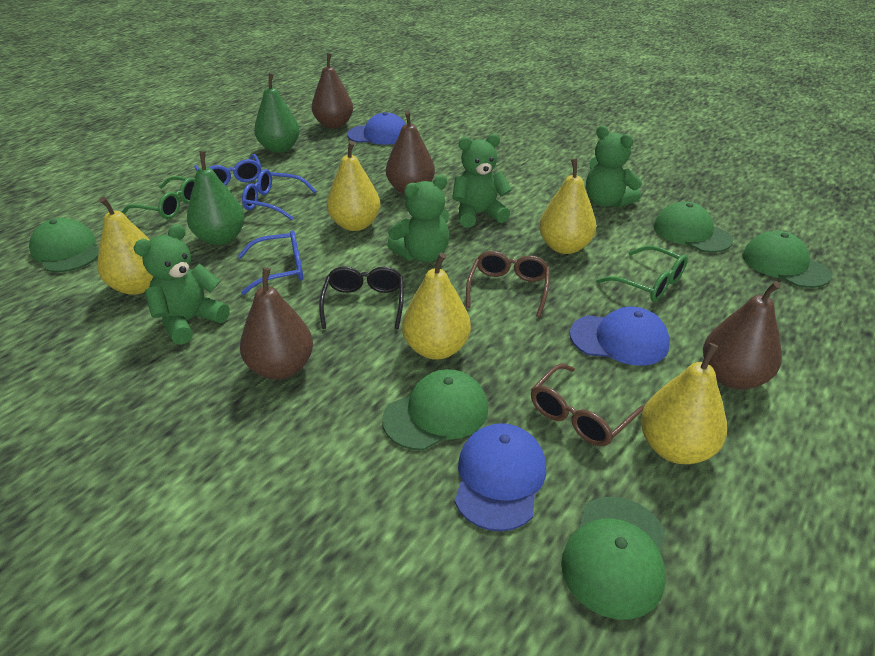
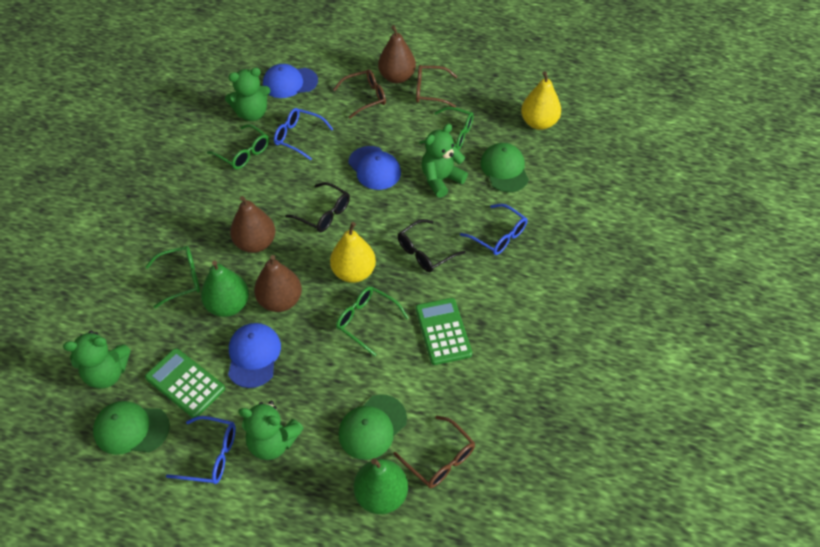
black glasses: [319,266,404,329] = 1 -> [285,182,350,232] [398,219,465,272] = 2
brown glasses: [466,251,550,318] [531,364,645,446] = 2 -> [333,69,386,119] [393,416,475,488] [416,65,457,107] = 3
brown pear: [240,267,313,379] [312,53,353,128] [386,111,435,194] [703,281,782,390] = 4 -> [230,196,275,253] [254,255,302,312] [378,25,416,83] = 3
green calculator: none = 0 -> [145,348,225,418] [416,298,472,365] = 2
green cap: [29,218,99,272] [382,369,488,450] [561,497,666,620] [653,201,733,253] [742,231,831,288] = 5 -> [93,401,170,455] [338,394,407,460] [480,143,529,192] = 3
green glasses: [122,176,195,219] [596,246,688,302] = 2 -> [145,246,200,308] [207,124,269,169] [336,286,409,356] [419,107,474,150] = 4
yellow pear: [97,197,153,295] [327,141,381,231] [402,253,471,360] [539,159,596,254] [641,343,727,464] = 5 -> [330,222,376,283] [521,71,561,130] = 2

